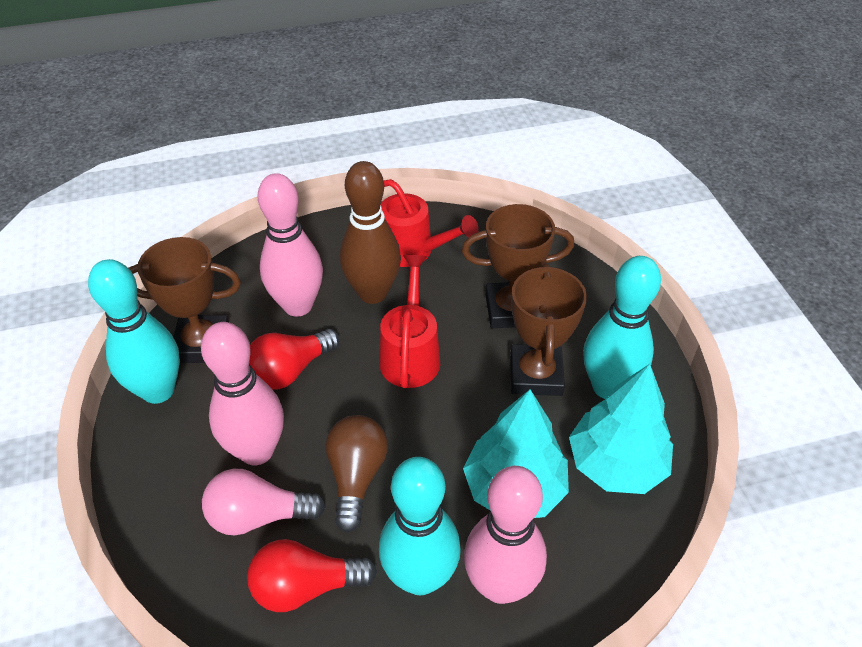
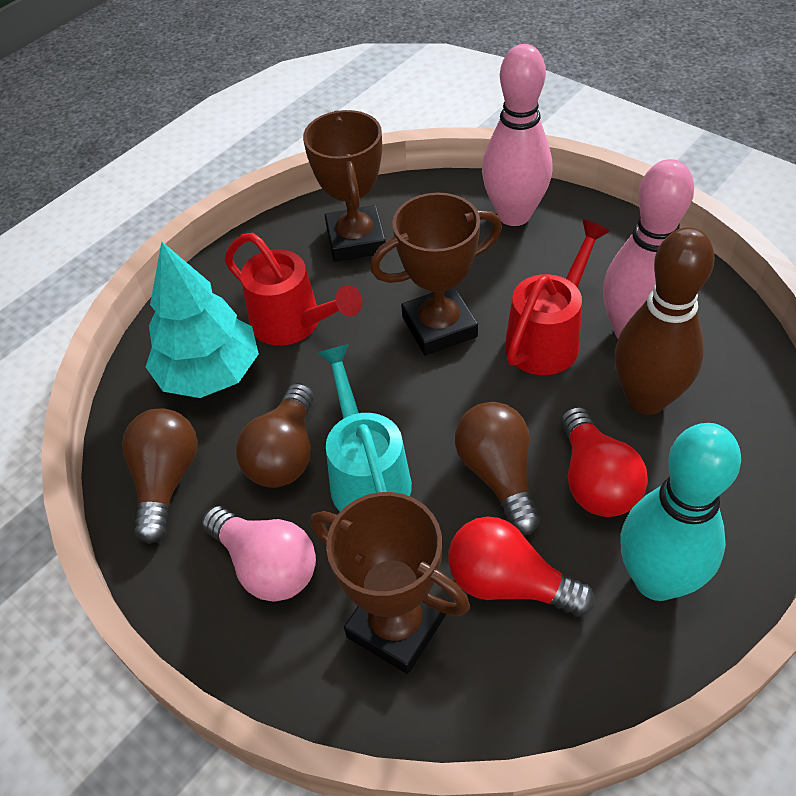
brown light bulb: [326,415,388,533] = 1 -> [122,408,198,544] [236,383,313,488] [455,402,540,535] = 3
pink bowling pin: [201,322,284,465] [258,173,323,317] [464,466,547,604] = 3 -> [482,44,552,226] [603,159,694,339] = 2
turquoise bowling pin: [88,259,180,404] [379,457,461,595] [583,256,661,399] = 3 -> [621,423,741,601] = 1
turquoise tree: [463,390,569,518] [569,364,673,494] = 2 -> [146,242,259,398] = 1
turquoise watering can: none = 0 -> [317,344,412,512] = 1

